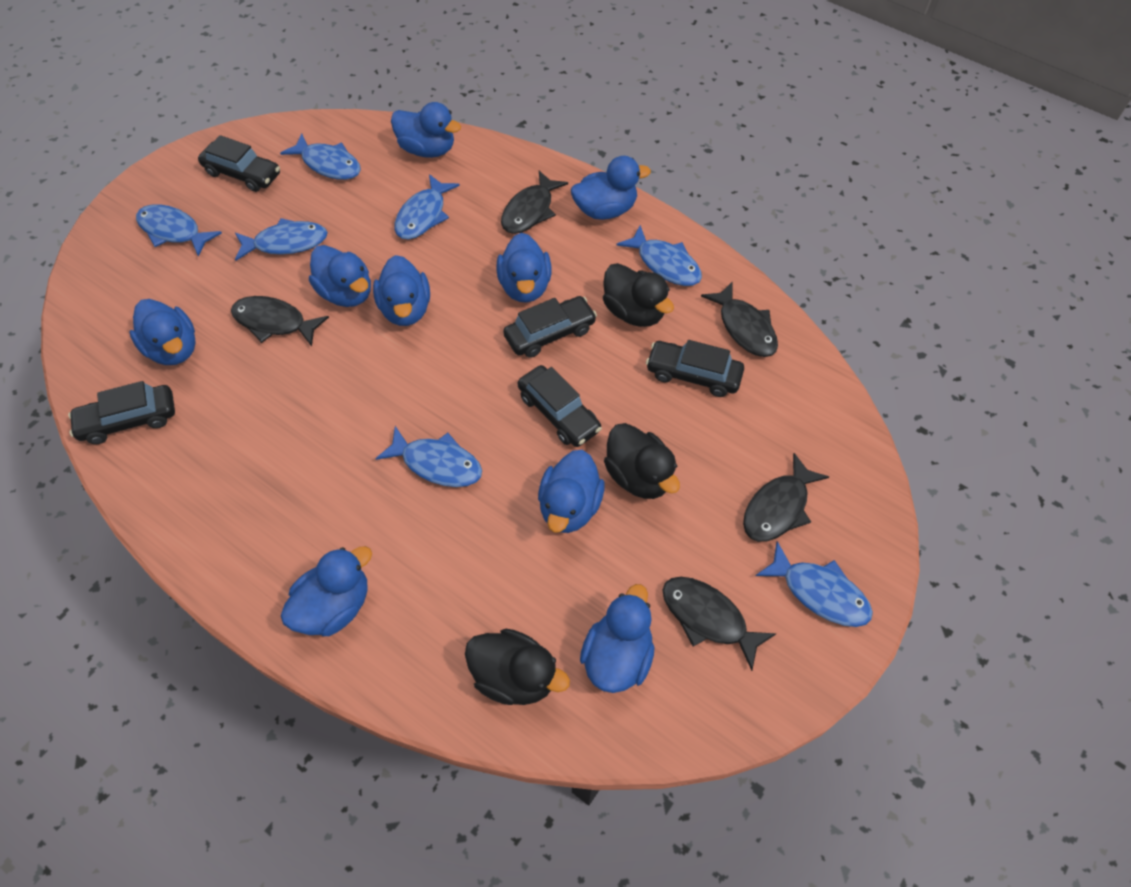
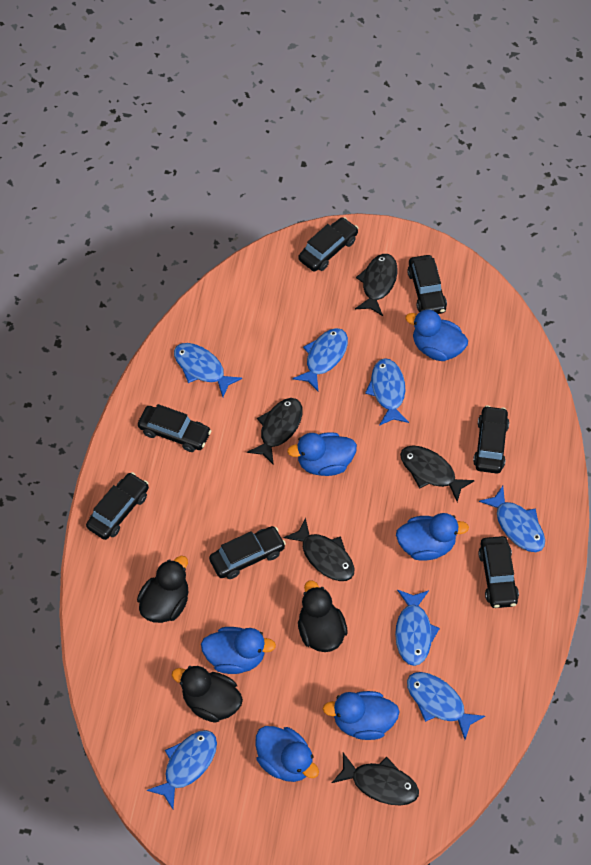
black car: [68,381,175,444] [198,135,280,192] [503,296,597,358] [518,365,602,447] [646,340,744,397] = 5 -> [86,472,149,540] [138,404,212,452] [209,526,286,579] [299,217,358,271] [407,255,447,314] [473,405,509,474] [478,536,519,608] = 7
blue duck: [129,299,196,365] [281,546,372,636] [309,245,371,307] [373,255,430,326] [391,102,461,158] [496,233,552,303] [538,450,605,533] [571,156,651,220] [580,584,655,693] = 9 -> [201,627,276,674] [256,726,319,782] [287,432,357,476] [323,691,400,740] [396,513,469,561] [405,309,468,361] = 6

